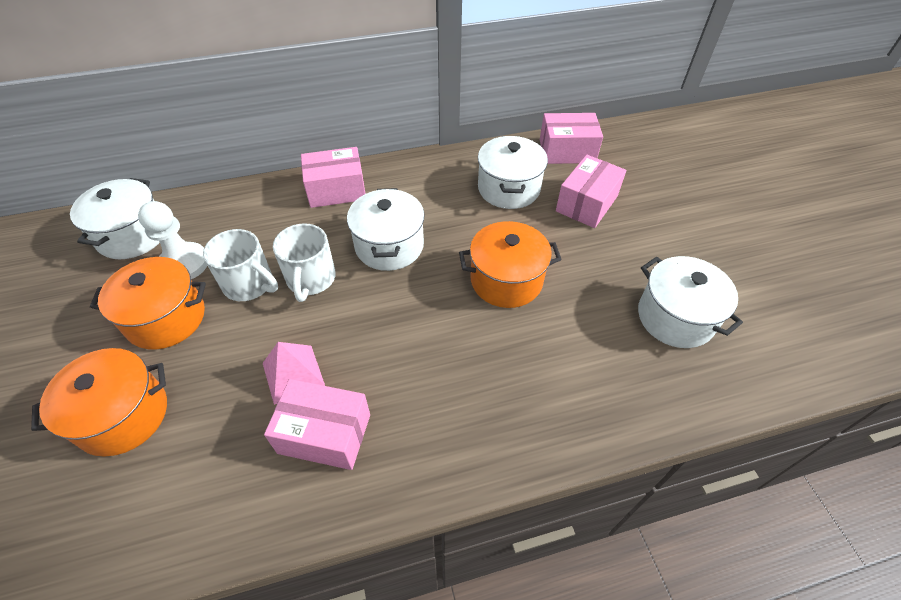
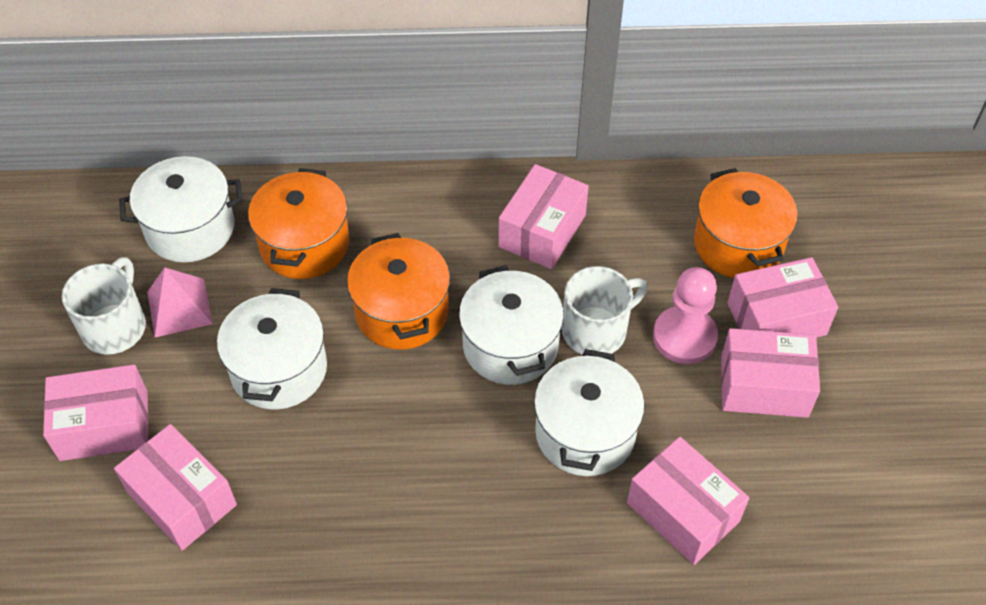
pink box: [264,379,370,470] [301,147,366,208] [540,113,603,164] [556,155,626,228] = 4 -> [43,365,148,461] [114,424,237,551] [499,164,589,269] [627,437,749,565] [721,328,820,418] [727,257,838,338] = 6
pink pawn: none = 0 -> [653,267,718,364] = 1
white pawn: [138,201,207,279] = 1 -> none = 0

